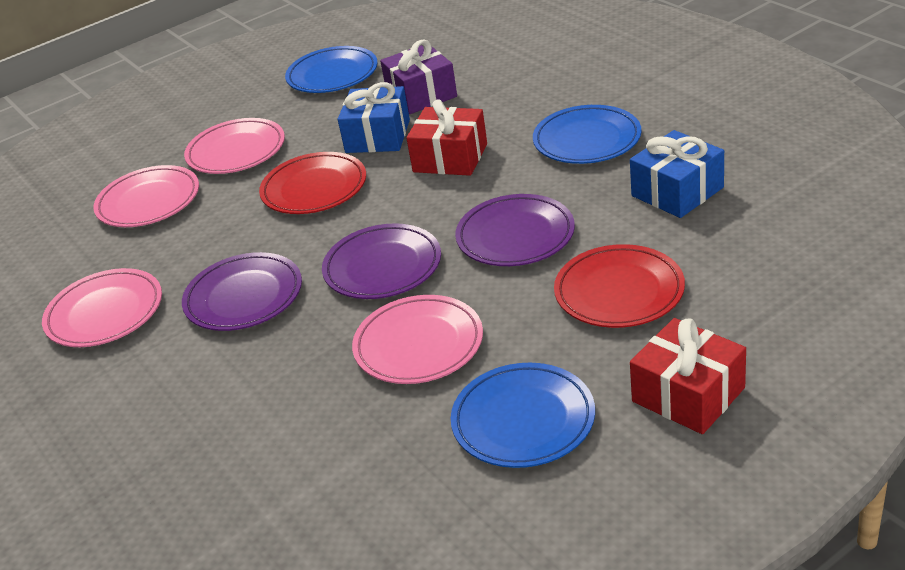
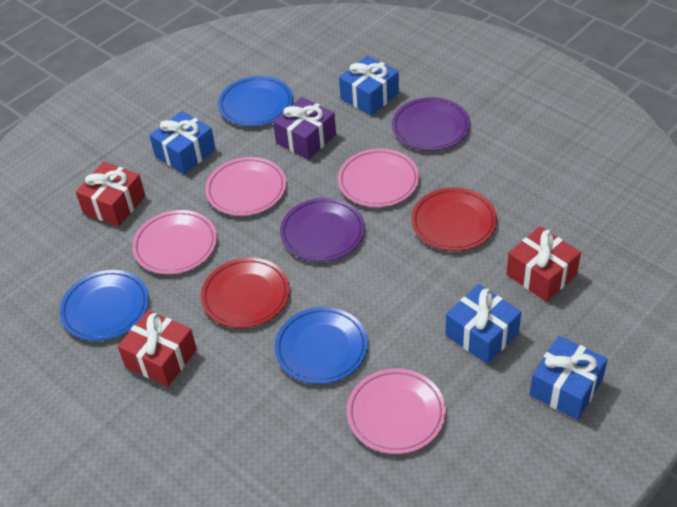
blue gift: [338,82,410,153] [630,130,724,218] = 2 -> [149,111,216,174] [339,55,399,116] [446,284,521,364] [529,336,608,420] = 4
purple plate: [182,252,302,331] [322,223,441,299] [455,194,575,266] = 3 -> [280,198,365,262] [392,97,470,151] = 2
red gift: [406,99,487,176] [630,318,746,434] = 2 -> [76,162,145,227] [118,310,197,387] [506,226,581,302] = 3

